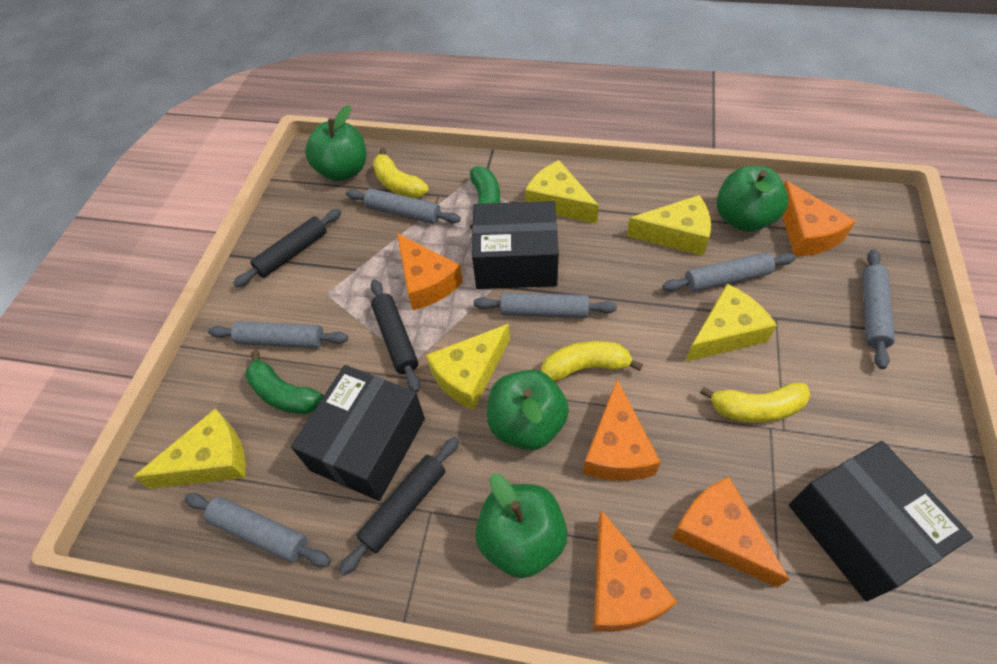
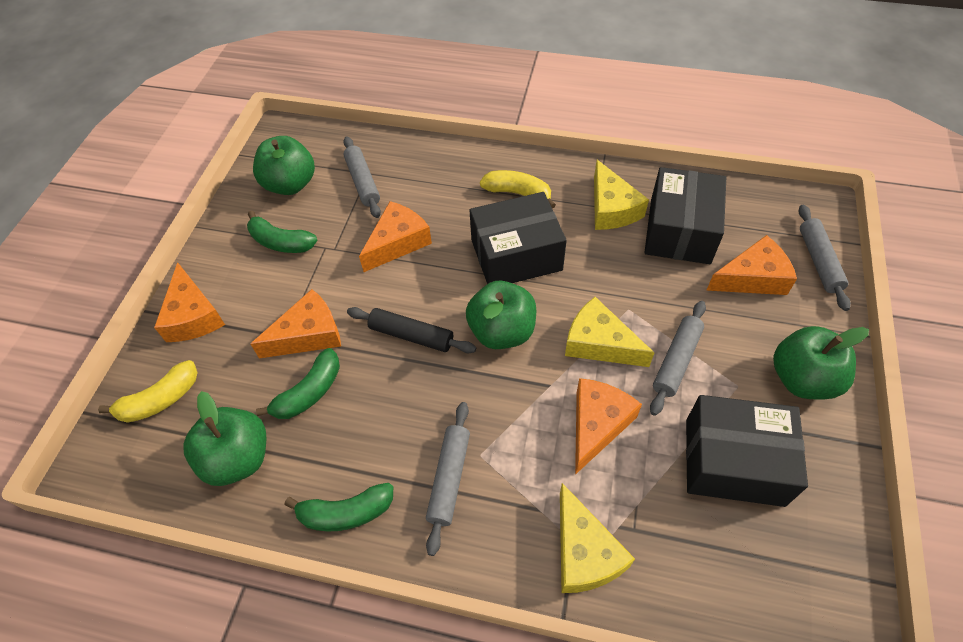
black rolling pin: [233,209,341,287] [339,437,459,576] [370,279,420,393] = 3 -> [347,307,476,354] = 1
green banana: [245,351,324,414] [470,166,500,229] = 2 -> [247,211,317,253] [256,348,340,419] [285,483,393,531] = 3
grey rolling pin: [185,493,331,567] [208,321,348,348] [346,188,461,224] [474,292,617,318] [662,252,796,292] [862,249,895,369] = 6 -> [343,137,381,218] [426,402,470,556] [650,301,706,416] [798,205,851,311] = 4
yellow banana: [373,148,429,198] [541,341,643,382] [700,383,811,423] = 3 -> [98,360,198,423] [480,170,556,208] = 2
yellow cheese: [133,409,246,489] [426,324,510,410] [525,160,599,224] [627,195,711,256] [685,284,777,362] = 5 -> [560,483,635,593] [565,297,655,367] [594,160,649,230] = 3

